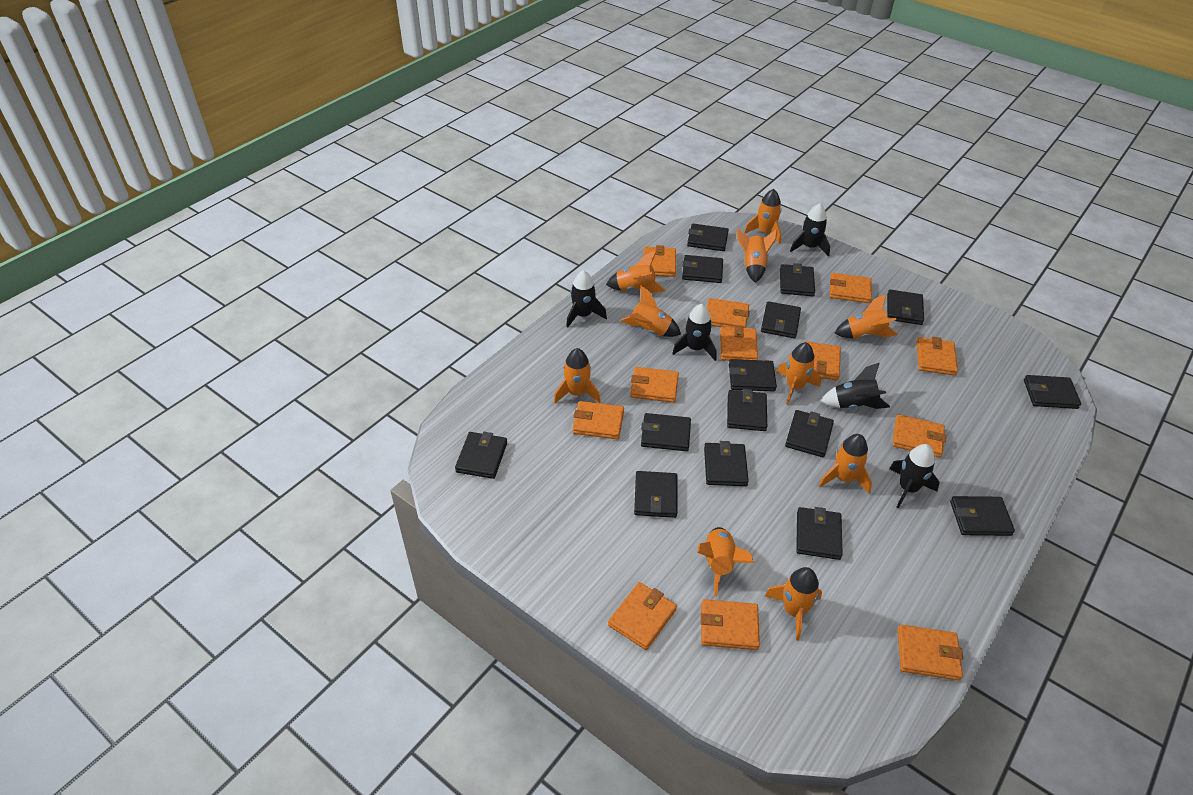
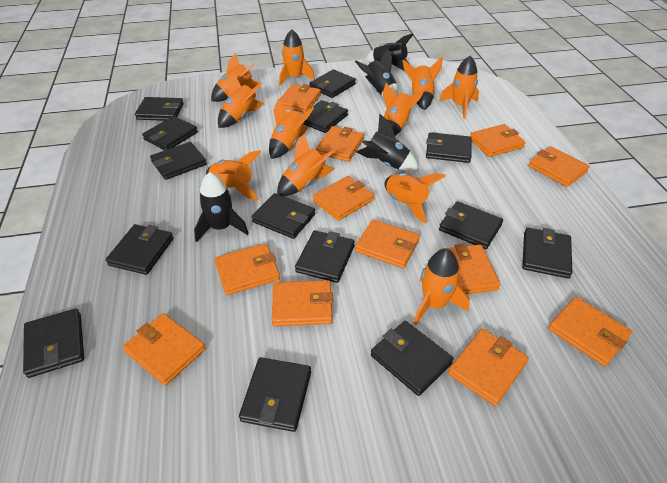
black rocket: [566,270,607,328] [672,304,716,361] [790,203,830,257] [821,362,890,409] [889,444,940,508] = 5 -> [194,172,249,242] [355,48,399,97] [357,114,419,171] [366,33,414,71] = 4
black wallet: [455,432,507,479] [634,471,678,518] [641,413,691,451] [682,255,723,283] [687,224,729,251] [704,441,749,486] [727,389,767,431] [729,359,777,392] [761,301,801,338] [780,263,815,296] [785,410,834,457] [796,507,843,560] [887,290,924,325] [950,496,1015,536] [1024,375,1081,409] = 15 -> [23,308,84,378] [105,224,174,275] [135,97,184,121] [142,116,198,150] [150,142,207,180] [239,357,311,432] [252,193,315,239] [295,230,355,283] [303,100,348,133] [309,69,356,98] [371,321,454,396] [426,132,472,163] [439,201,503,249] [522,227,572,279] = 14
orange rocket: [554,348,600,403] [606,251,666,293] [620,285,681,337] [697,527,754,597] [737,228,778,283] [744,189,782,244] [764,567,822,641] [776,342,821,404] [819,434,872,494] [834,294,898,339] = 10 -> [206,150,261,200] [211,53,259,102] [218,74,263,128] [269,99,314,159] [277,134,334,196] [279,29,315,86] [382,83,425,136] [384,173,446,224] [402,57,442,110] [413,249,470,325] [439,56,479,119] = 11

